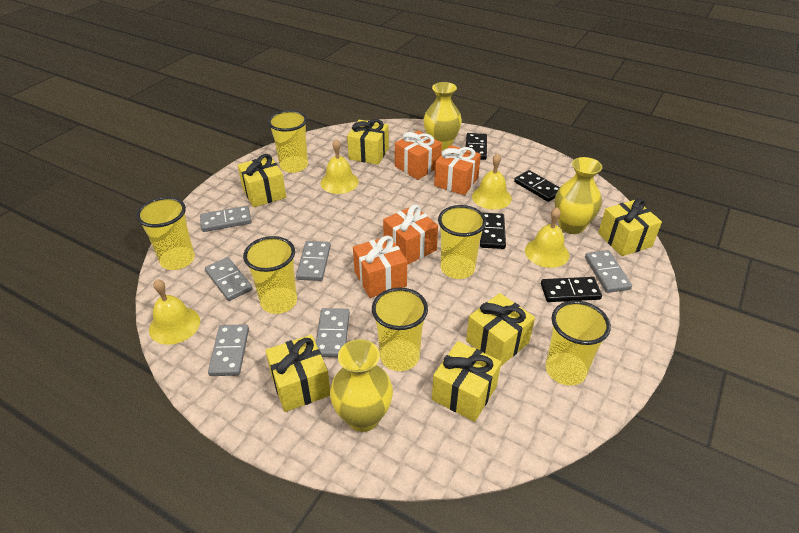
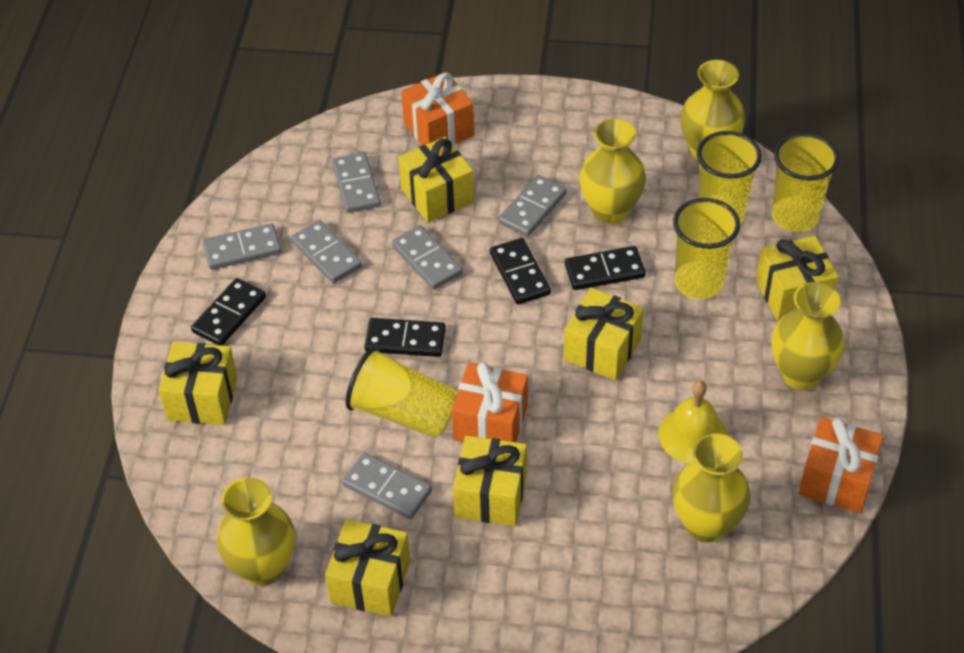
orange gift: [353,236,407,298] [383,205,438,265] [395,131,442,180] [434,145,481,195] = 4 -> [401,72,474,145] [452,362,528,442] [799,417,883,513] = 3
yellow bell: [149,279,200,345] [321,139,359,194] [472,153,512,210] [525,207,569,268] = 4 -> [658,381,728,463] = 1
yellow cup: [136,197,195,270] [243,236,297,314] [268,110,308,173] [372,288,428,371] [438,205,486,279] [546,300,611,386] = 6 -> [345,347,457,438] [673,198,740,299] [697,131,762,224] [772,133,839,232] = 4
yellow vase: [330,339,393,432] [424,82,462,150] [555,157,602,234] = 3 -> [216,477,295,586] [579,118,646,224] [672,434,751,542] [680,60,745,161] [771,282,845,390] = 5

